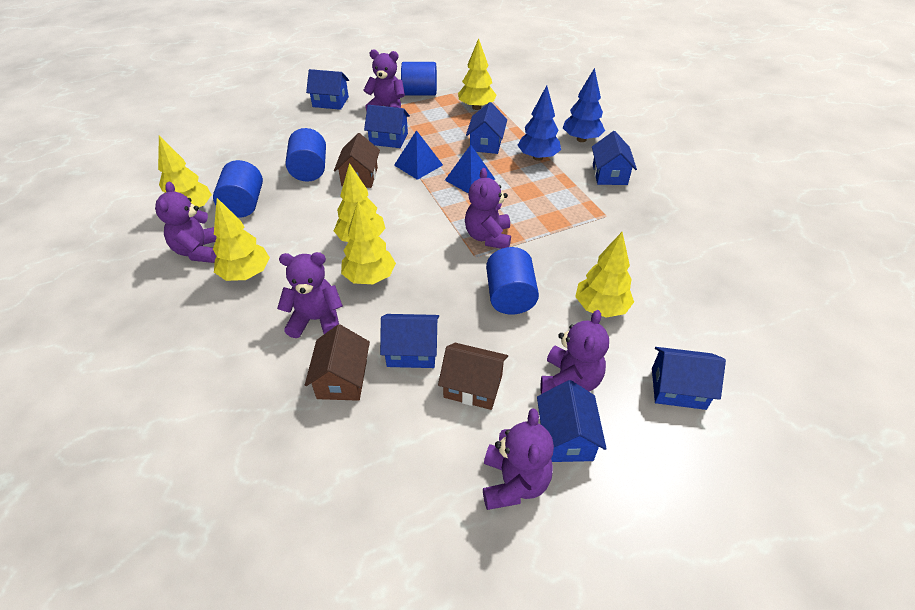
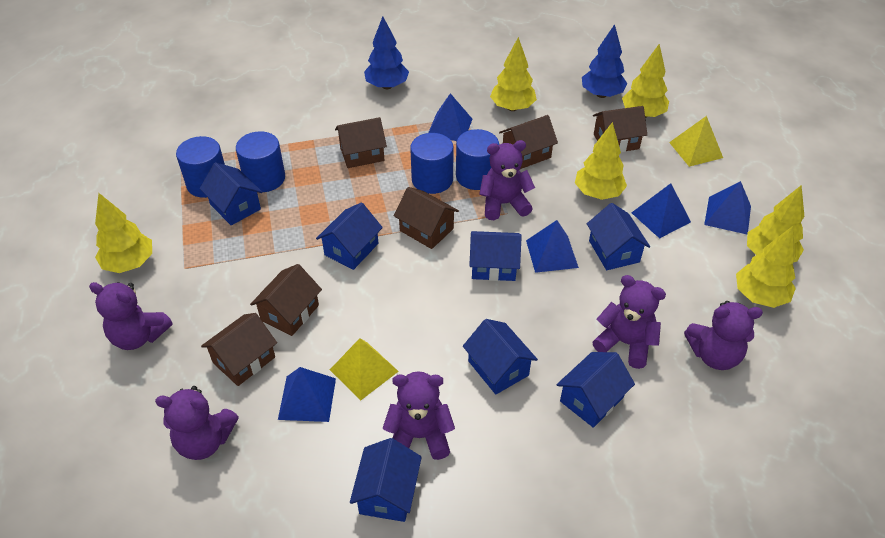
blue pyramid: [394,130,443,180] [445,145,495,193] = 2 -> [278,367,336,422] [428,93,472,141] [526,220,579,273] [632,183,691,239] [704,181,751,234] = 5
brown house: [305,324,370,401] [334,133,380,188] [438,343,508,410] = 3 -> [201,313,277,386] [250,264,322,336] [335,117,387,168] [394,187,459,249] [499,115,558,169] [593,106,647,152] = 6
yellow pyramid: none = 0 -> [330,338,399,400] [669,116,723,167] = 2

